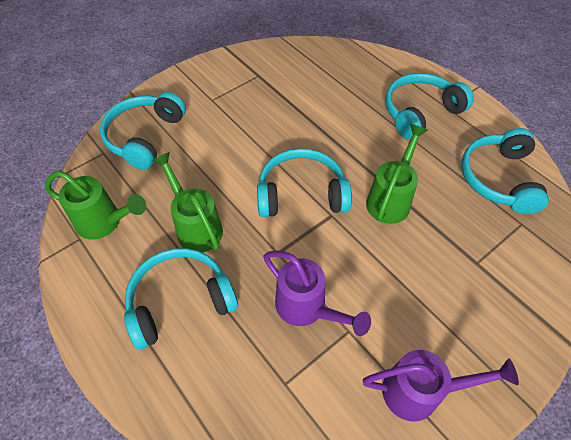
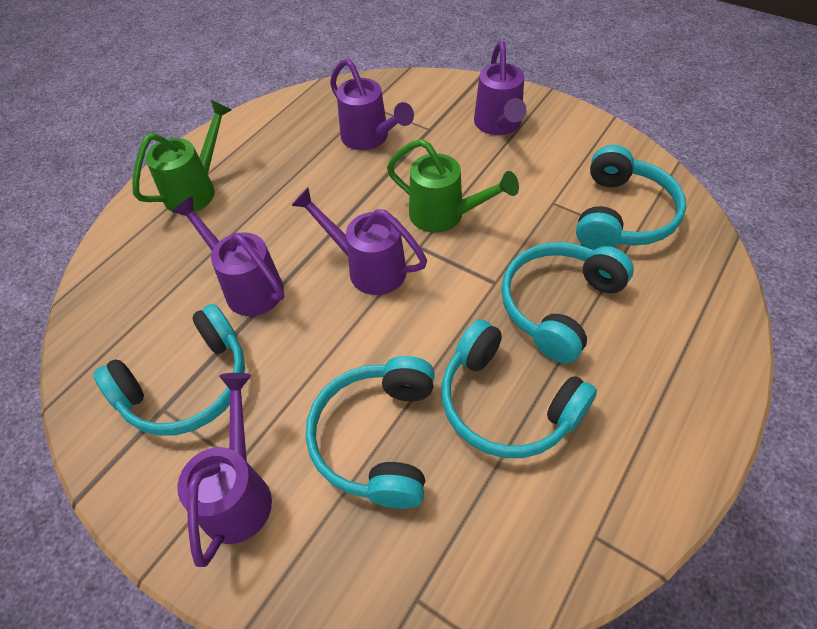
green watering can: [45,171,146,239] [152,152,223,252] [366,124,428,224] = 3 -> [132,100,232,213] [387,139,519,233] = 2
purple watering can: [263,251,371,336] [363,350,519,422] = 2 -> [172,197,284,316] [177,373,272,567] [291,188,427,295] [330,58,414,150] [474,41,527,135] = 5

